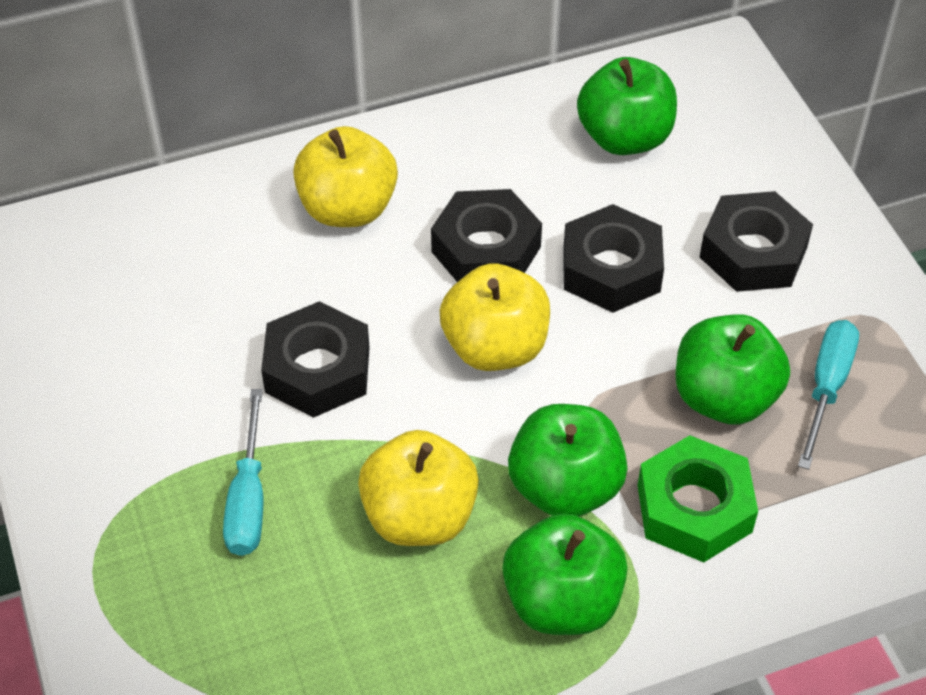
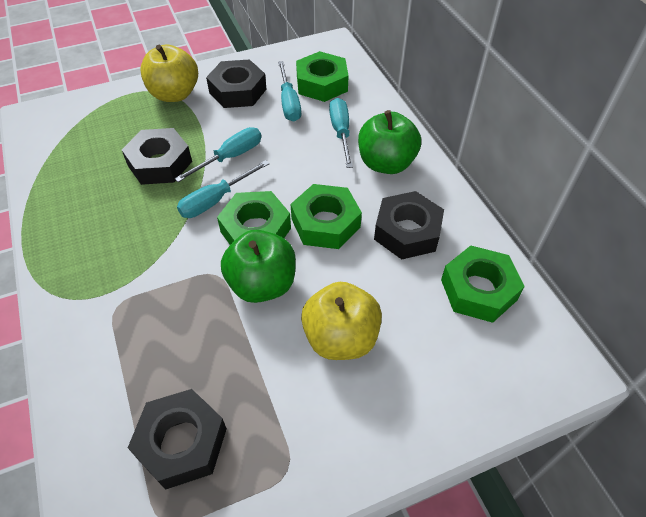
green apple: [502,513,628,635] [508,404,628,516] [577,57,677,155] [675,314,790,425] = 4 -> [221,230,296,303] [358,110,421,174] = 2
green nut: [638,435,758,562] = 1 -> [217,191,291,245] [291,184,362,249] [296,51,349,102] [441,246,525,323] = 4
turquoise screwdriver: [223,389,263,556] [798,320,859,470] = 2 -> [174,127,261,182] [177,160,270,218] [278,61,301,122] [329,98,353,168] = 4
yellow apple: [293,126,398,227] [358,430,479,546] [440,263,550,371] = 3 -> [140,44,198,102] [301,282,382,360] = 2

